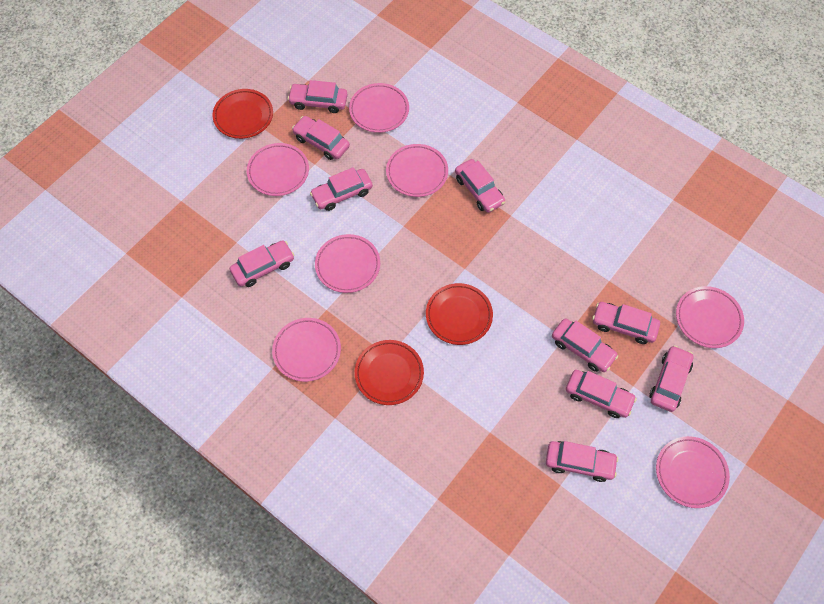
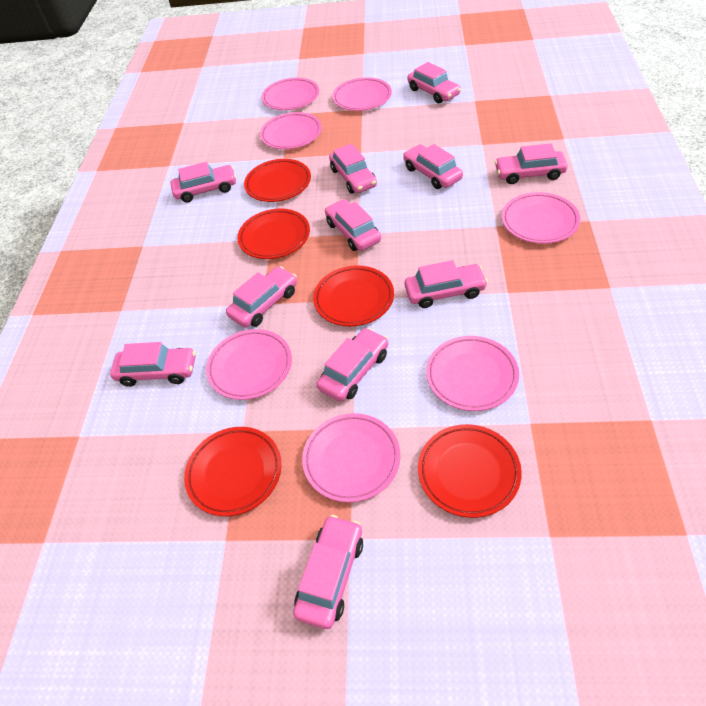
pink car: [230,240,294,287] [287,80,347,113] [292,116,350,160] [310,167,373,211] [455,159,505,213] [546,441,618,482] [552,318,618,372] [566,370,637,418] [592,302,660,344] [650,345,694,412] = 10 -> [110,342,196,387] [171,162,236,203] [226,266,297,328] [293,515,363,629] [317,328,388,402] [325,199,381,251] [329,144,377,194] [403,144,463,189] [405,260,488,308] [407,62,461,103] [495,143,568,184] = 11
red plate: [213,89,273,139] [355,340,424,405] [426,283,493,345] = 3 -> [184,427,282,516] [237,209,310,259] [244,159,311,202] [313,265,394,326] [418,424,522,518] = 5

